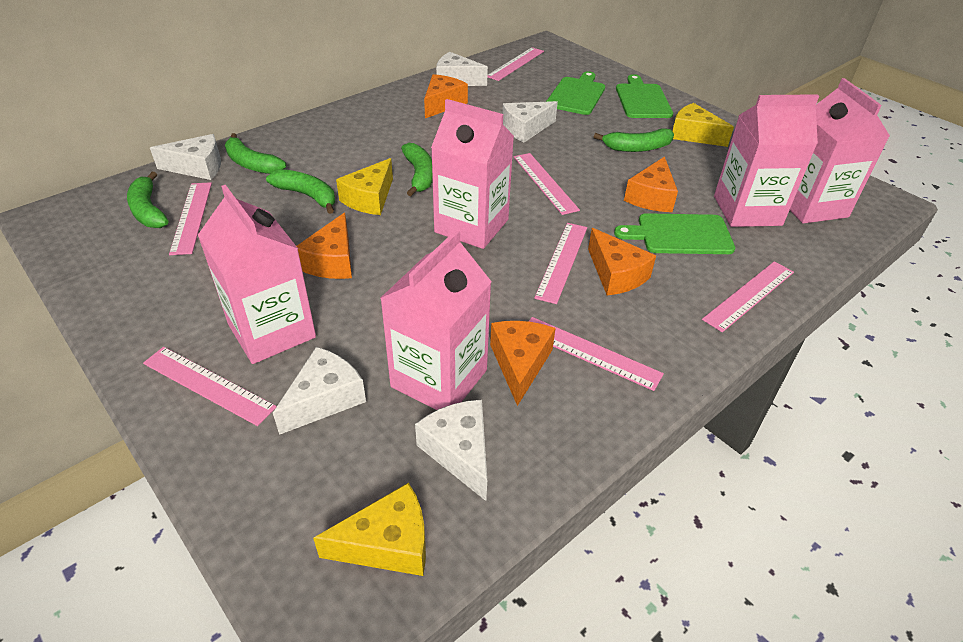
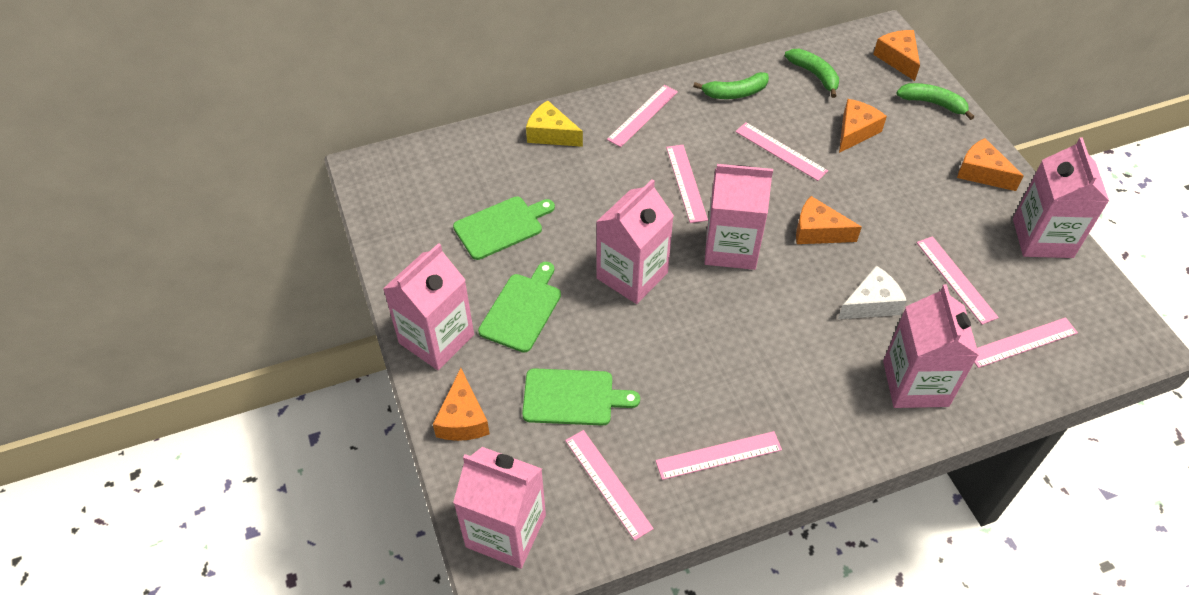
green banana: [127,172,168,228] [225,133,286,174] [266,169,335,214] [401,143,433,196] [594,128,674,152] = 5 -> [693,72,769,99] [785,49,839,98] [896,83,974,120] = 3
pink carton: [198,185,316,364] [380,229,492,410] [431,99,514,249] [714,94,819,227] [790,78,890,224] = 5 -> [383,243,474,370] [453,447,546,569] [596,179,674,304] [705,164,773,270] [883,285,979,408] [1013,138,1109,258] = 6
white cheese: [150,134,221,180] [273,347,366,435] [415,400,487,501] [436,52,488,86] [502,101,558,142] = 5 -> [838,265,907,319] = 1
yellow cheese: [313,483,426,576] [336,158,393,215] [672,103,734,147] = 3 -> [526,100,583,147] = 1

